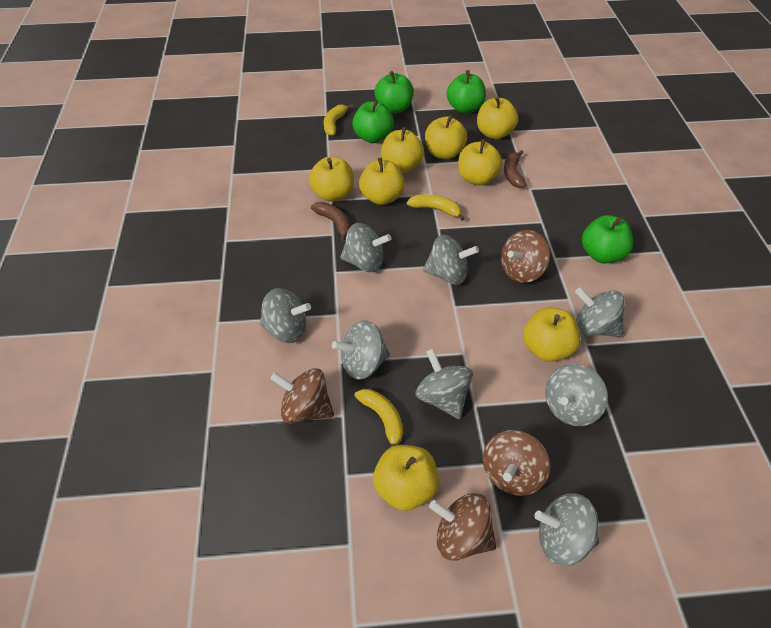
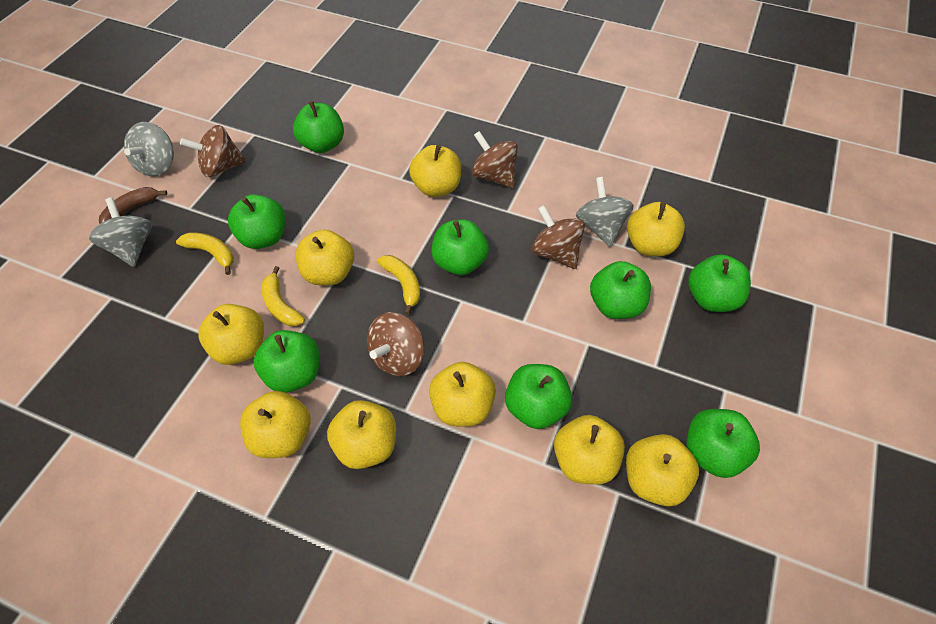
brown banana: [311,202,351,242] [504,150,526,188] = 2 -> [99,187,167,224] = 1
green apple: [352,100,394,143] [375,71,414,113] [447,70,486,114] [582,215,633,264] = 4 -> [228,194,285,249] [253,330,319,393] [293,101,344,153] [431,220,489,275] [505,364,572,429] [590,261,651,319] [686,409,760,478] [688,255,751,312] = 8
grey spinning top: [260,288,311,343] [332,320,390,380] [340,223,391,272] [415,349,473,419] [423,235,479,285] [534,493,599,566] [545,364,608,426] [575,288,625,337] = 8 -> [89,197,152,267] [124,122,174,177] [576,177,634,247] = 3
yellow apple: [309,157,354,202] [359,158,405,205] [373,445,439,511] [381,127,424,173] [425,115,467,159] [458,139,503,185] [477,96,518,139] [523,307,580,362] = 8 -> [198,304,264,365] [240,391,311,458] [295,229,354,285] [327,400,396,469] [409,145,461,197] [429,362,496,427] [554,415,625,485] [626,434,699,506] [627,202,685,256] = 9

